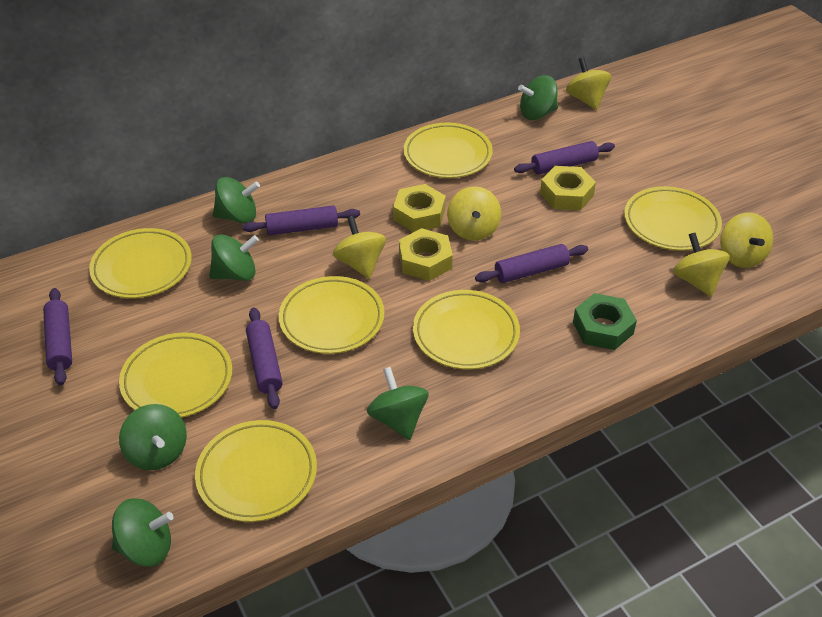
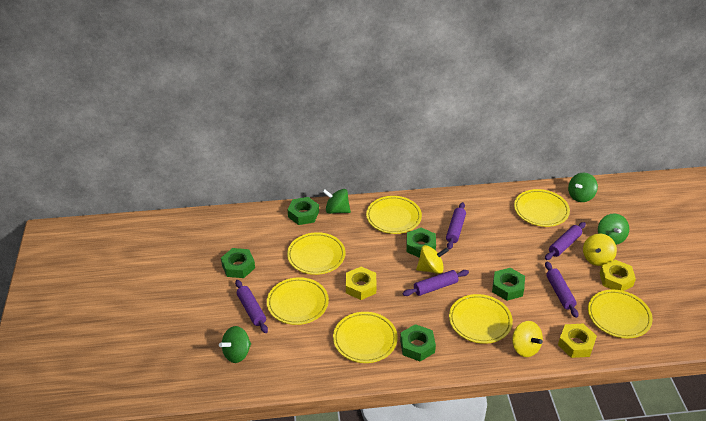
green nut: [573,293,637,350] = 1 -> [221,248,255,278] [288,197,319,225] [400,324,436,361] [406,228,436,258] [492,268,525,301] = 5
green spinning top: [112,498,174,567] [119,404,187,470] [209,234,259,281] [213,177,260,224] [367,367,429,440] [518,75,558,120] = 6 -> [219,326,251,363] [322,189,351,214] [568,173,598,202] [598,213,629,245] = 4
yellow spinning top: [333,216,386,279] [447,186,501,241] [566,57,611,110] [673,232,730,297] [720,213,773,268] = 5 -> [416,245,449,274] [512,321,543,357] [583,234,617,266] = 3

